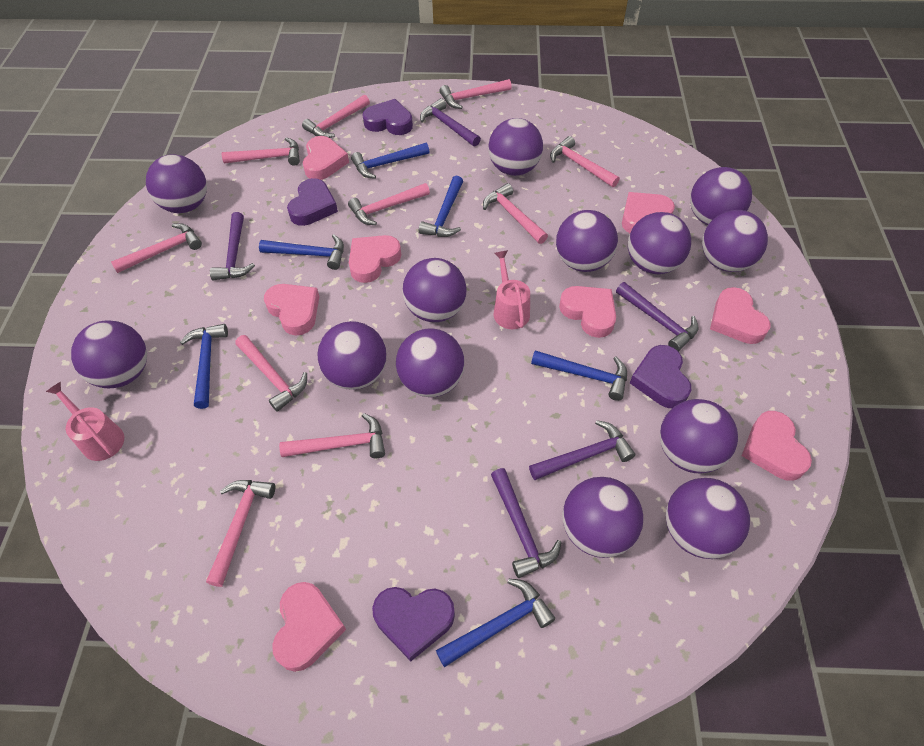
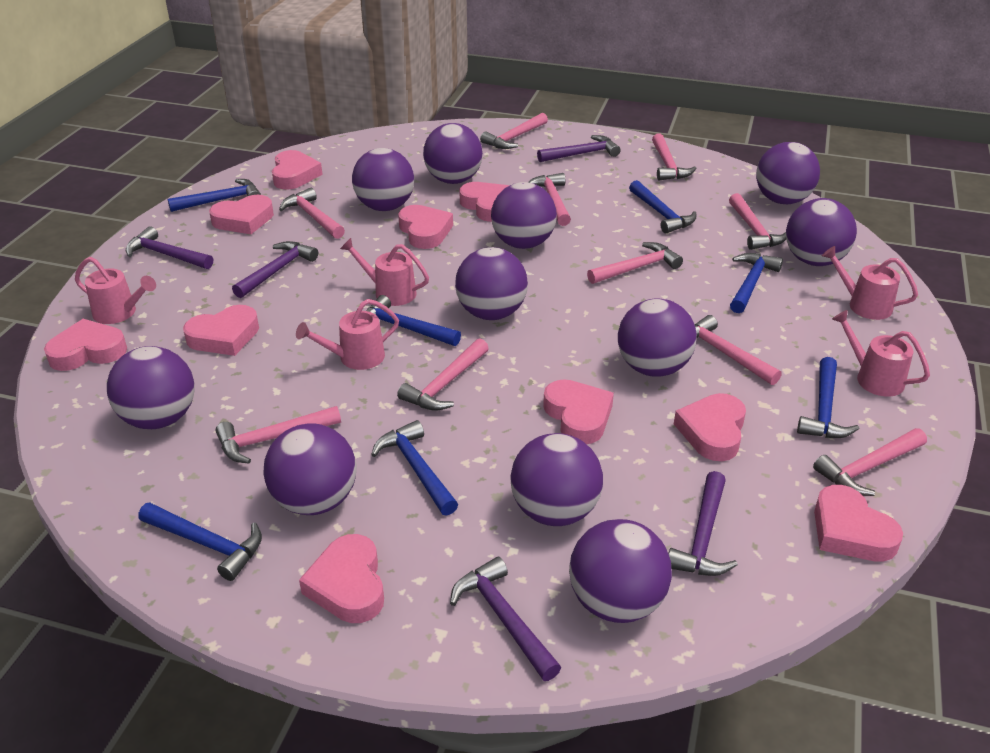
blue hammer: [180,324,228,409] [259,234,344,270] [351,143,430,179] [419,176,463,237] [436,579,555,667] [531,350,627,401] = 6 -> [139,502,262,581] [168,179,261,212] [366,295,461,346] [371,420,458,516] [629,180,696,233] [730,253,783,313] [797,357,859,438] = 7
pink heart: [264,284,320,336] [272,582,346,672] [303,136,349,180] [349,235,401,283] [559,286,616,338] [622,192,675,233] [710,287,770,344] [742,411,812,481] = 8 -> [44,319,127,371] [183,305,259,356] [209,195,274,234] [272,150,323,190] [299,534,384,623] [398,205,453,249] [460,182,510,222] [543,379,614,444] [674,393,746,461] [814,485,903,562] = 10
pink watering can: [46,382,124,461] [494,250,530,329] = 2 -> [75,257,156,324] [296,299,399,370] [340,238,429,306] [822,246,918,320] [832,310,930,397] = 5
purple ball: [71,320,147,388] [146,154,207,213] [317,321,387,390] [396,328,465,397] [403,258,466,322] [488,118,543,176] [556,210,618,272] [562,477,643,558] [628,212,691,274] [660,399,738,473] [666,478,750,559] [690,167,752,225] [702,210,768,272] = 13 -> [107,346,195,429] [264,423,356,515] [352,148,414,211] [423,123,483,184] [455,247,528,320] [491,182,557,249] [510,433,603,526] [569,519,672,623] [618,298,697,377] [756,142,820,204] [786,198,857,266] = 11
purple heart: [287,178,338,226] [363,99,413,135] [372,587,455,661] [630,345,691,408] = 4 -> none = 0

